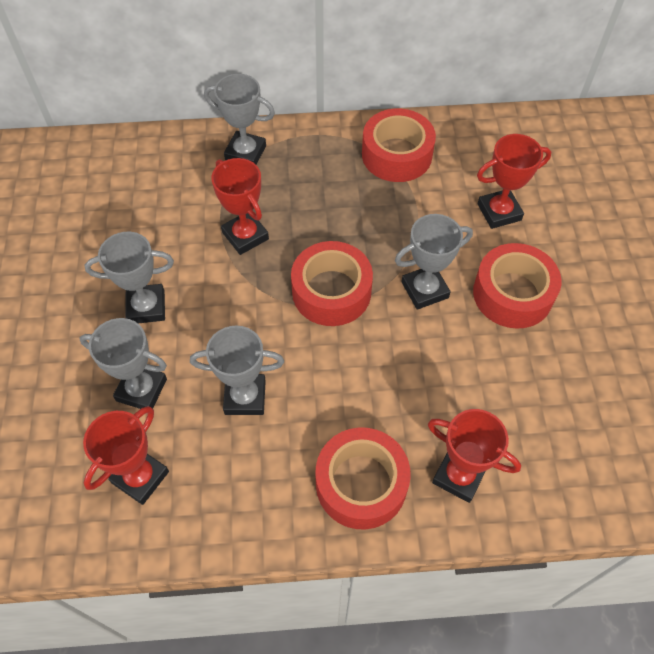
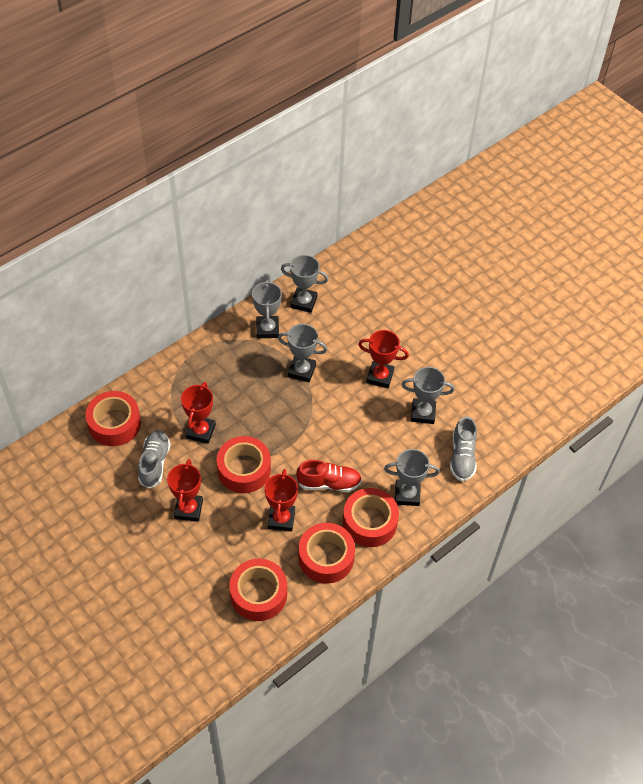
grey shoe: none = 0 -> [138,430,170,489] [450,416,477,481] = 2
red shoe: none = 0 -> [296,460,362,492] = 1
red tape: [291,241,373,326] [315,427,411,530] [362,109,436,182] [473,243,562,329] = 4 -> [85,391,141,446] [217,436,271,493] [229,559,287,621] [298,523,355,584] [343,488,399,547] = 5

